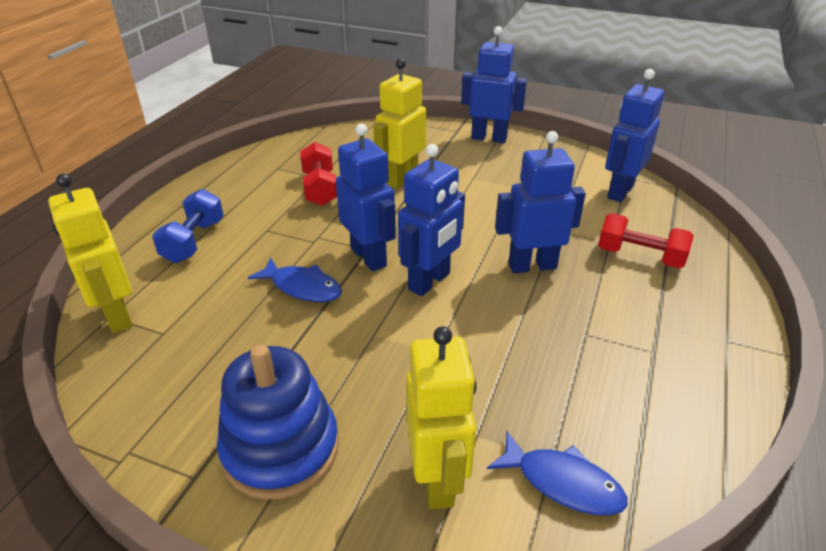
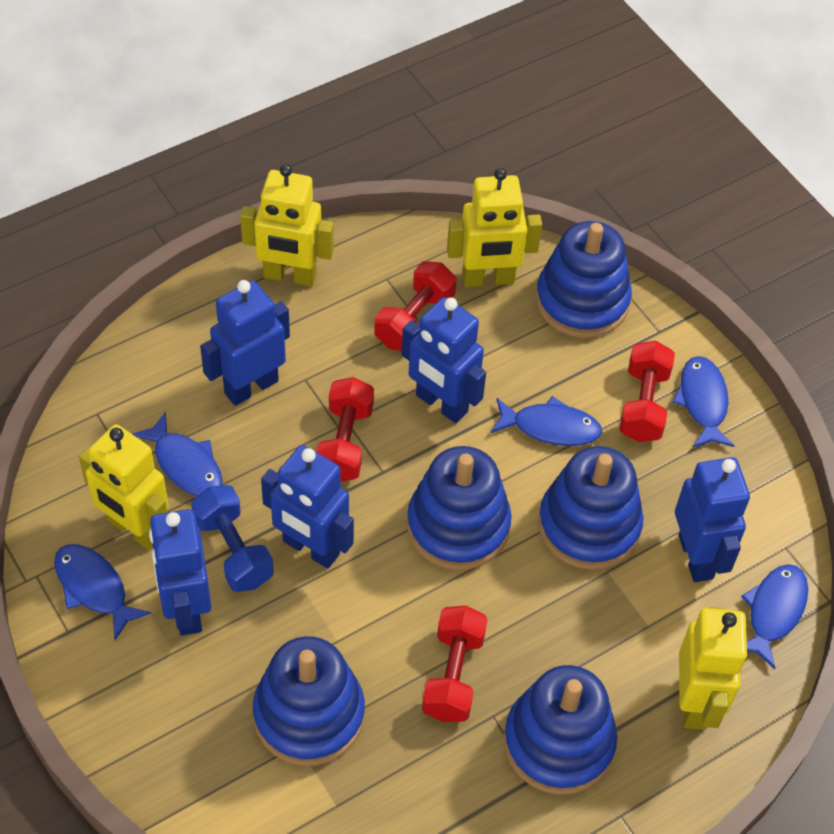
blue fish: [248,257,342,302] [487,431,628,515] = 2 -> [54,544,151,640] [132,411,223,496] [491,396,602,446] [672,356,735,448] [741,564,808,669] = 5
blue stacking toy: [217,344,339,500] = 1 -> [253,636,365,766] [407,446,511,570] [504,665,617,795] [536,221,632,338] [538,446,643,570] = 5
red dumbbell: [300,142,337,206] [598,213,694,268] = 2 -> [316,377,374,481] [374,261,457,351] [422,606,488,722] [619,341,675,442] = 4
yellow robot: [48,174,132,333] [373,59,426,189] [406,326,476,510] = 3 -> [79,424,169,550] [240,164,334,287] [447,168,542,287] [679,607,748,730] = 4

